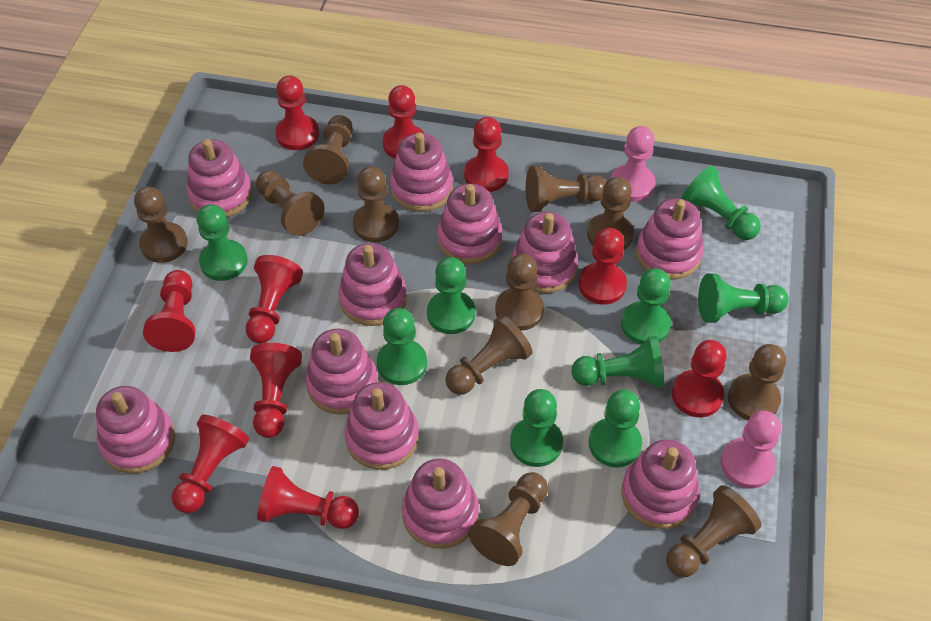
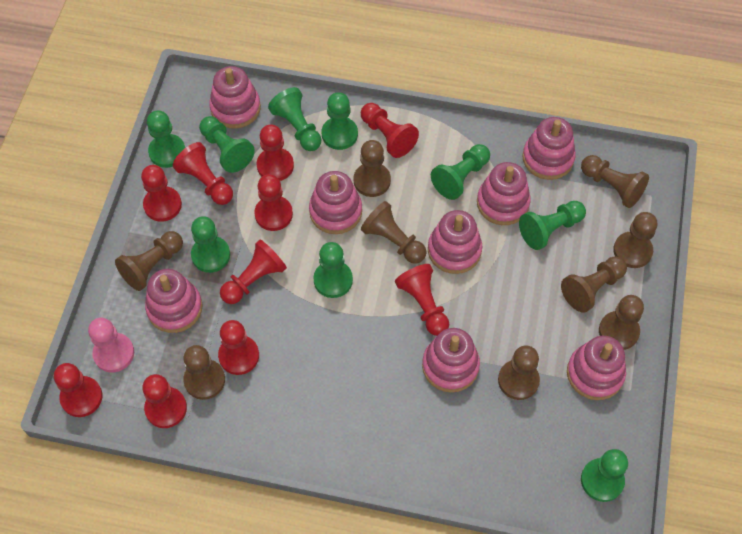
brown pawn: [134,186,188,263] [256,170,324,236] [303,115,353,185] [353,166,399,242] [445,315,533,395] [469,472,548,566] [495,254,544,331] [526,166,606,212] [587,177,634,250] [666,485,761,577] [728,344,786,420] = 11 -> [115,231,183,291] [183,345,225,400] [354,140,391,197] [361,201,427,264] [498,345,540,400] [561,256,627,313] [581,155,649,208] [599,295,644,350] [613,212,657,268] = 9
pink pawn: [611,126,656,202] [721,411,781,489] = 2 -> [88,318,134,373] = 1
pink stacking toy: [96,386,175,474] [187,139,252,217] [306,328,378,415] [338,243,407,326] [345,382,419,470] [390,132,453,212] [402,459,479,549] [437,184,502,264] [512,212,578,293] [622,439,700,529] [636,198,703,280] = 11 -> [145,269,203,333] [209,66,261,129] [309,171,362,234] [422,328,480,392] [428,210,482,274] [477,162,531,225] [522,117,576,180] [567,336,626,400] = 8

